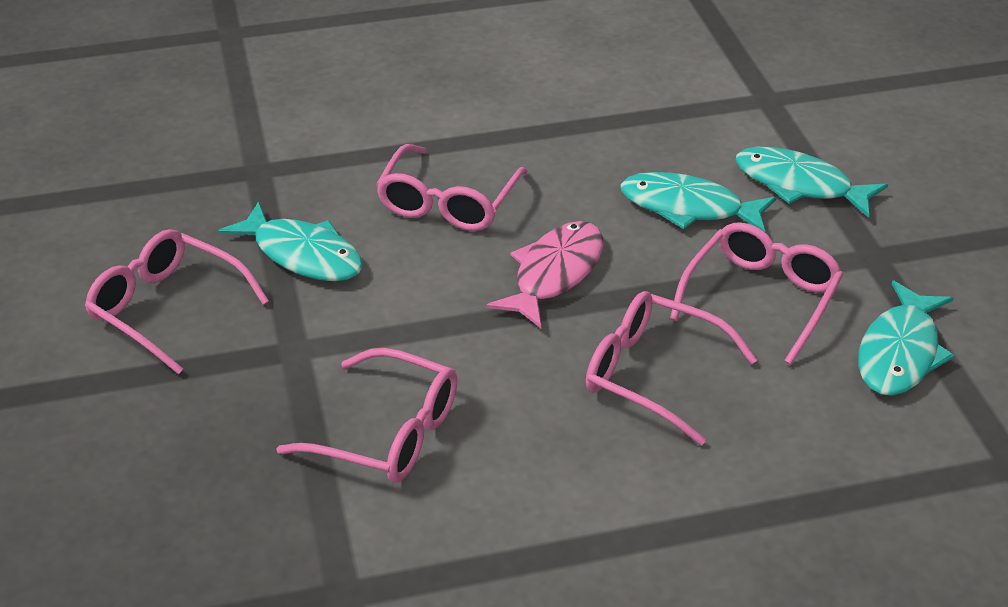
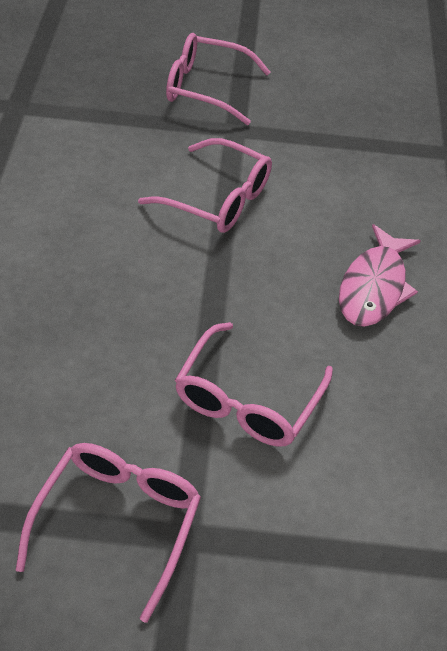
pink glasses: [85,229,269,374] [276,348,457,483] [376,144,528,231] [586,291,757,445] [670,222,844,365] = 5 -> [16,443,201,623] [138,138,272,233] [166,33,270,125] [175,322,333,447] = 4
turquoise fish: [218,202,363,281] [621,172,776,232] [735,147,888,218] [858,281,955,396] = 4 -> none = 0

